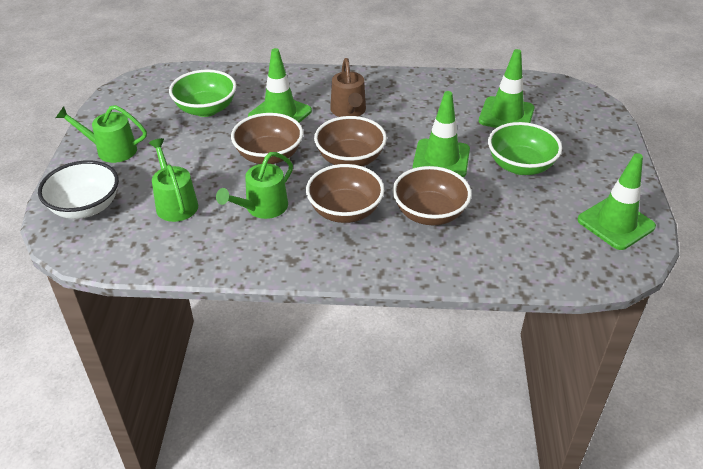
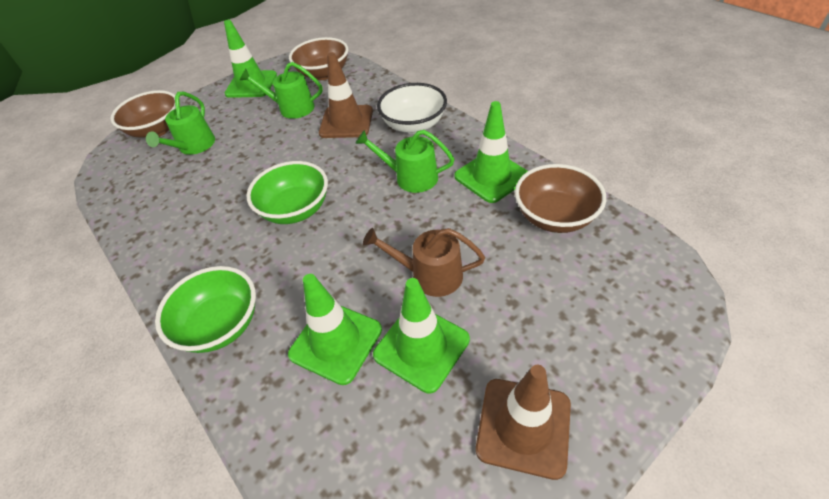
brown bowl: [231,113,303,164] [306,164,384,223] [314,116,387,166] [393,166,472,225] = 4 -> [111,90,176,138] [289,37,348,80] [515,164,606,233] = 3
brown traffic cone: none = 0 -> [319,52,373,138] [476,365,571,480] = 2

